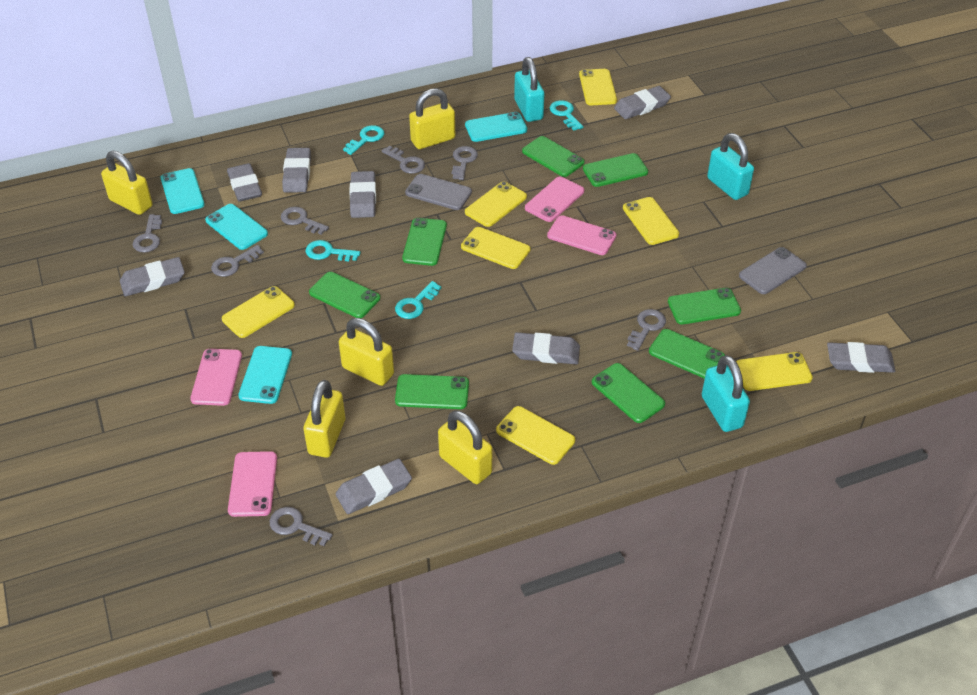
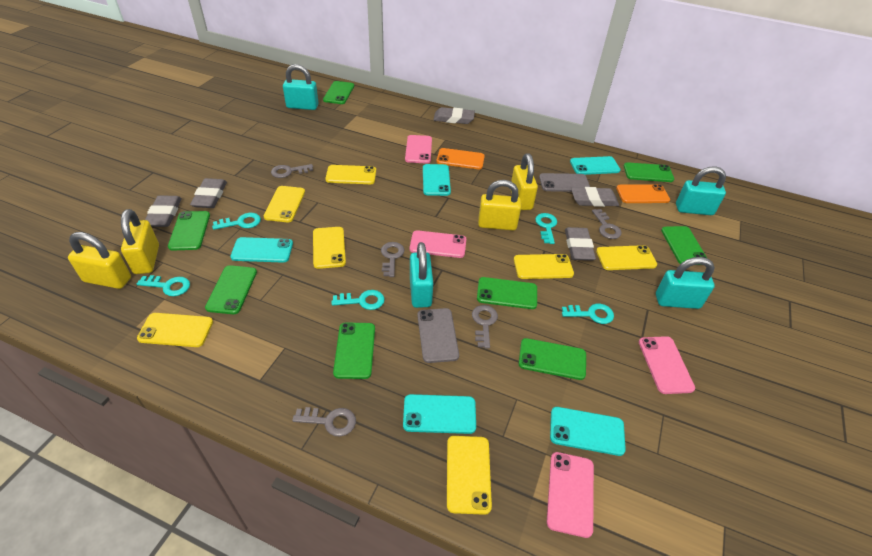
grey eraser: [120,257,185,296] [227,163,262,202] [282,148,311,193] [336,459,412,514] [349,171,376,218] [512,332,580,364] [614,86,671,119] [827,342,895,373] = 8 -> [145,196,182,227] [190,178,227,208] [433,107,475,124] [565,227,596,261] [571,187,619,207] = 5
grey key: [133,214,162,253] [211,245,264,277] [270,507,333,546] [281,207,329,235] [382,146,425,174] [452,146,478,180] [627,309,666,351] = 7 -> [271,164,313,178] [292,407,356,436] [381,242,404,277] [472,305,498,349] [592,209,622,239] = 5
orange phone: none = 0 -> [436,148,485,169] [616,184,670,203] = 2
turquoise key: [306,240,361,261] [343,125,384,155] [395,281,441,319] [550,100,584,130] = 4 -> [137,275,190,296] [212,213,261,230] [331,290,385,310] [535,213,557,244] [562,304,614,324] = 5
turquoise padlock: [514,57,545,122] [702,355,750,432] [707,133,754,200] = 3 -> [283,64,319,110] [410,242,433,308] [656,257,715,309] [676,166,726,215] = 4
turquoise phone: [161,168,205,214] [205,204,268,250] [238,346,292,404] [465,112,527,142] = 4 -> [230,237,293,263] [403,394,476,434] [423,164,451,196] [550,407,626,456] [570,156,620,175] = 5
yellow padlock: [101,151,153,215] [304,380,345,458] [339,318,394,386] [409,88,455,149] [438,410,492,484] = 5 -> [68,232,131,289] [121,209,159,274] [478,180,521,230] [510,153,538,210] = 4

